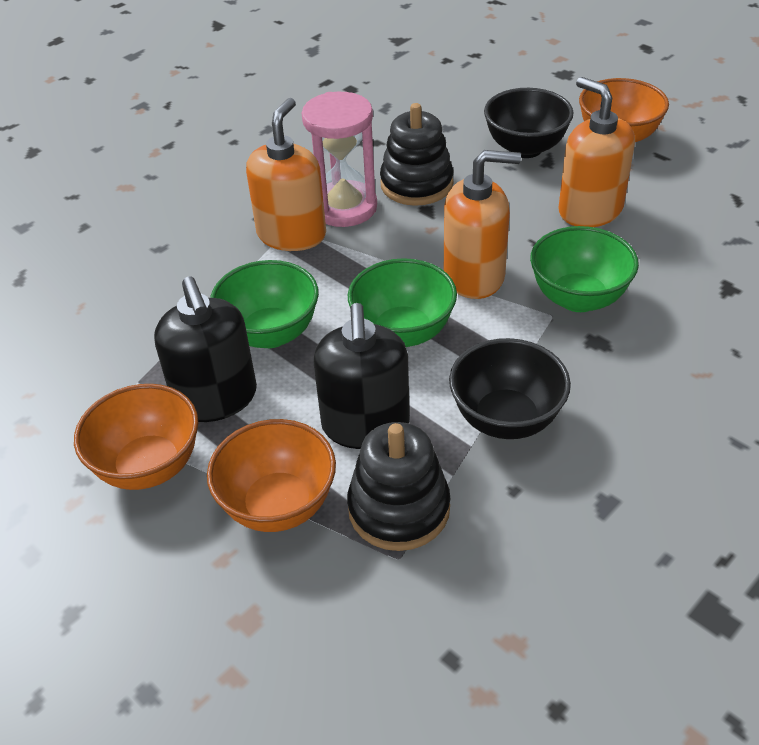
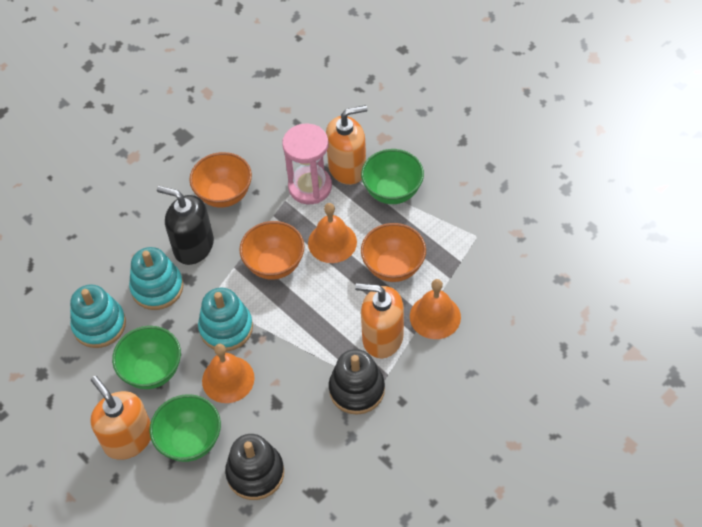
black bowl: [449,338,571,439] [484,88,574,158] = 2 -> none = 0
black soap dispenser: [154,277,257,422] [313,303,410,449] = 2 -> [157,186,214,265] = 1
orange bell: none = 0 -> [202,344,255,403] [308,203,357,263] [410,279,461,339] = 3
turquoise stacking toy: none = 0 -> [70,284,126,348] [129,247,184,310] [198,288,253,351] = 3

